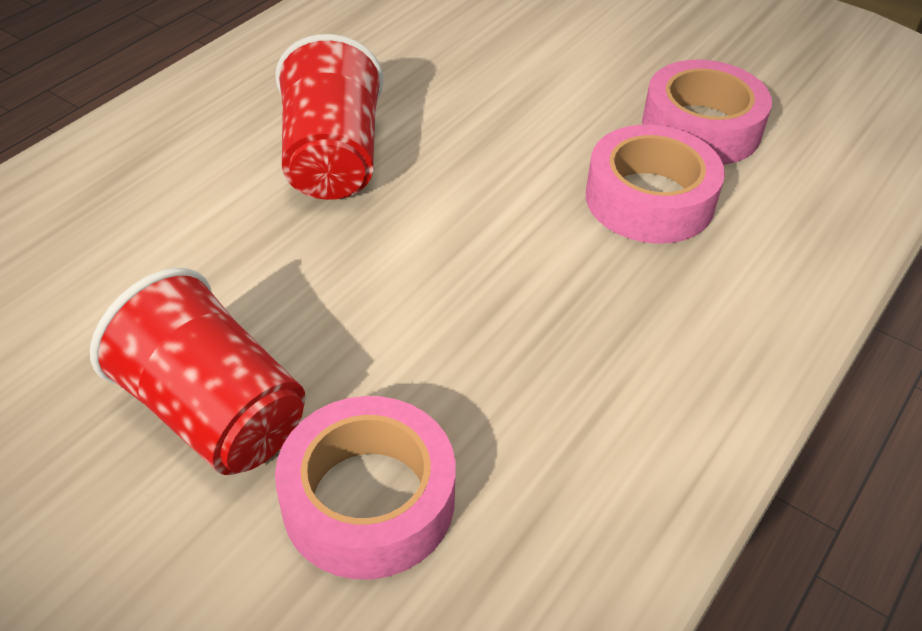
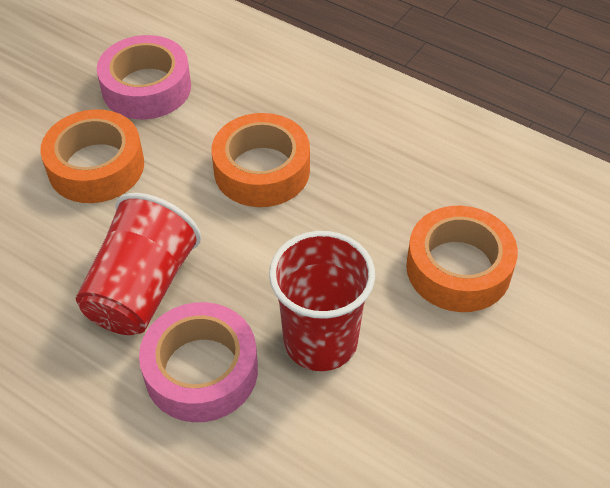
orange tape: none = 0 -> [40,109,144,203] [212,113,310,207] [406,206,518,312] = 3
pink tape: [275,396,456,579] [586,125,725,244] [642,60,772,165] = 3 -> [97,35,191,119] [139,302,258,422] = 2

